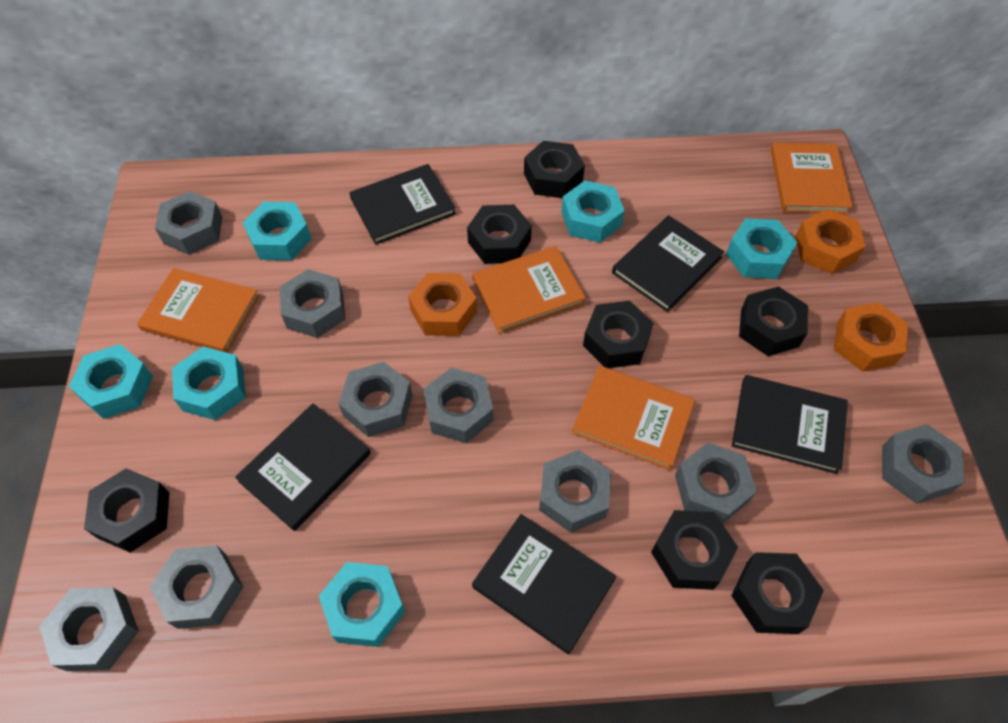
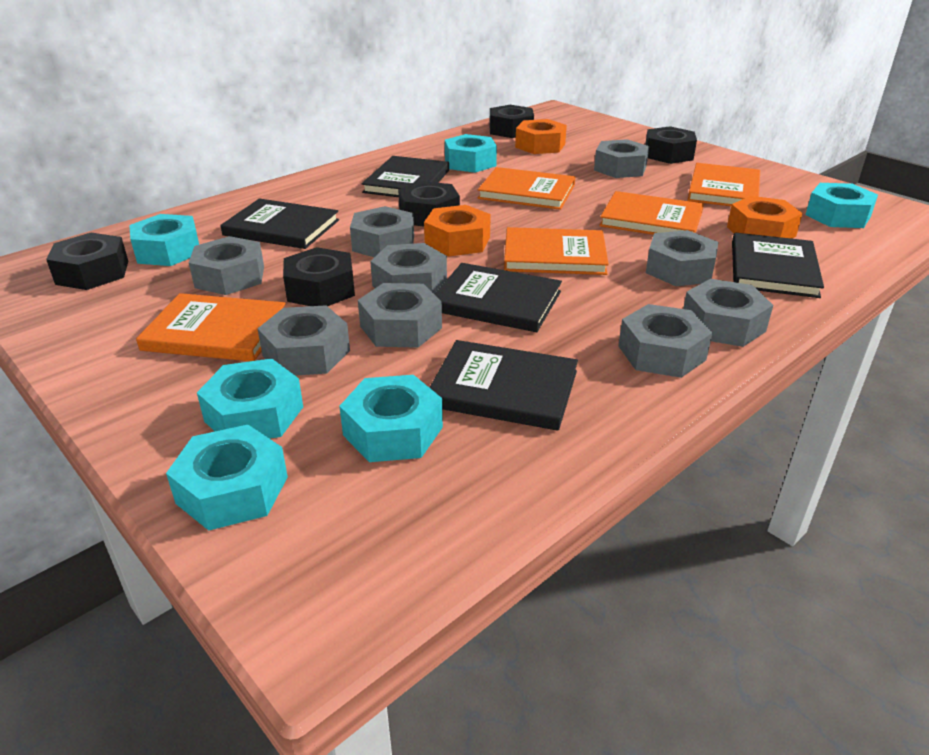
black nut: [84,469,169,553] [467,205,532,264] [524,141,585,198] [583,301,654,368] [651,510,738,590] [731,552,824,634] [739,286,808,356] = 7 -> [46,233,128,290] [283,247,355,306] [398,181,460,227] [489,105,534,138] [645,126,697,164] = 5
orange book: [137,268,260,353] [472,246,586,334] [572,365,695,470] [771,142,853,214] = 4 -> [136,293,286,361] [478,167,575,210] [504,227,609,275] [599,191,704,235] [687,163,760,206] = 5

